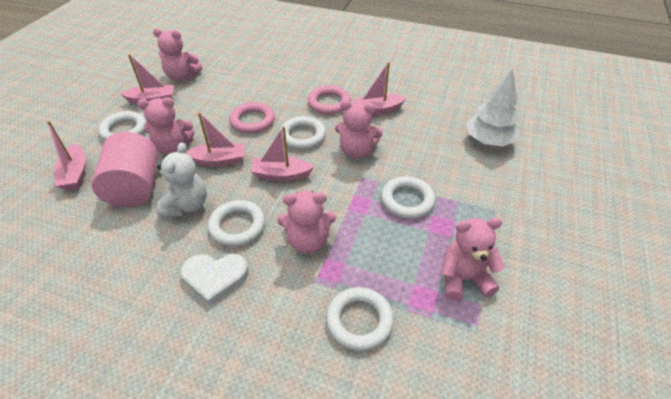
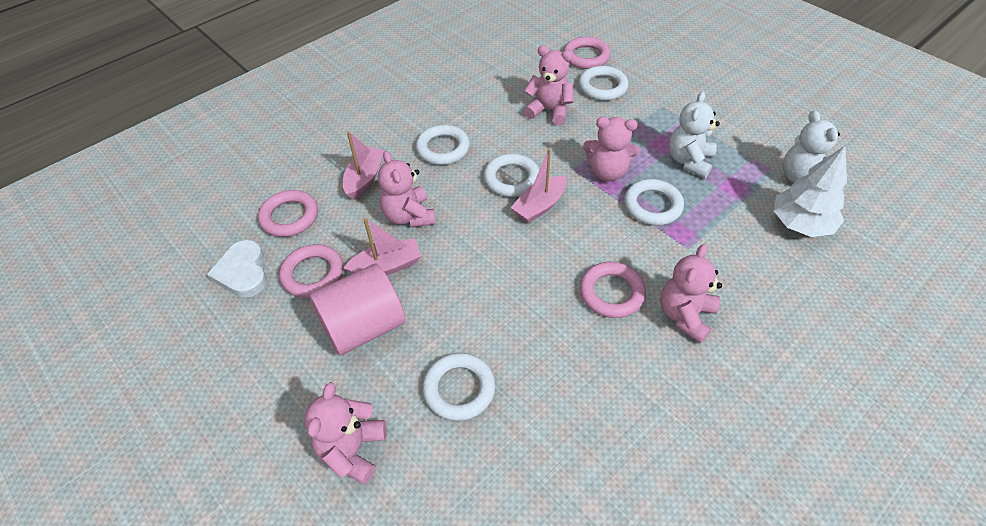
pink boat: [47,121,86,191] [120,54,174,105] [186,112,245,167] [251,126,314,181] [354,62,407,115] = 5 -> [343,131,385,200] [344,218,421,275] [511,149,567,223] = 3
pink ring: [229,102,275,134] [308,85,351,114] = 2 -> [258,190,318,237] [279,244,344,298] [563,37,611,69] [580,262,646,318] = 4
white teddy bear: [157,142,207,217] = 1 -> [669,91,720,178] [783,110,840,183] = 2

